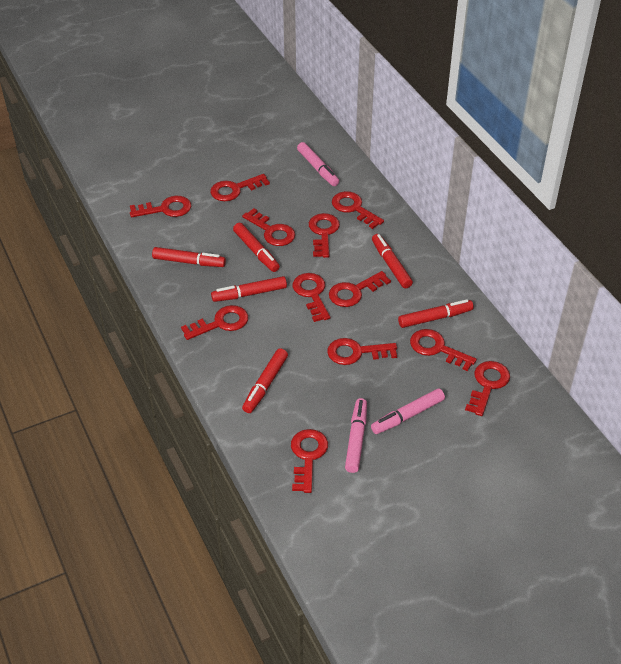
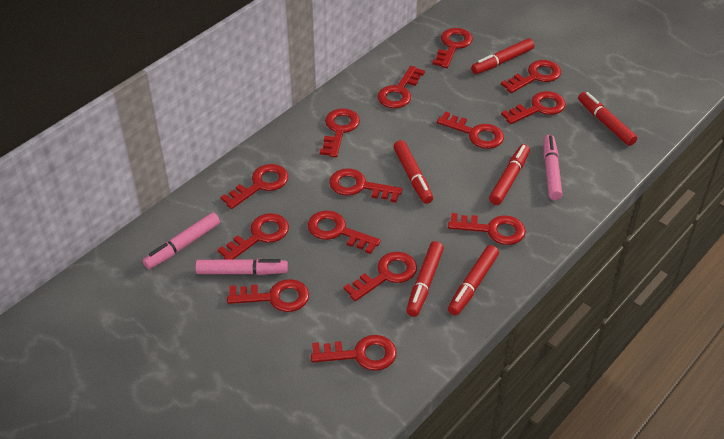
red key: [130,196,191,217] [181,305,248,340] [210,174,270,201] [242,208,295,246] [291,429,328,493] [293,273,330,322] [309,213,340,258] [327,338,397,365] [329,271,391,307] [332,191,384,229] [410,329,477,371] [465,361,510,416] = 12 -> [217,213,289,260] [221,164,288,209] [227,279,309,312] [308,210,381,254] [311,335,396,371] [320,109,360,157] [329,168,402,203] [343,252,417,301] [377,66,425,108] [432,28,473,68] [437,111,504,149] [448,213,526,245] [501,60,561,93] [501,91,566,124] = 14

